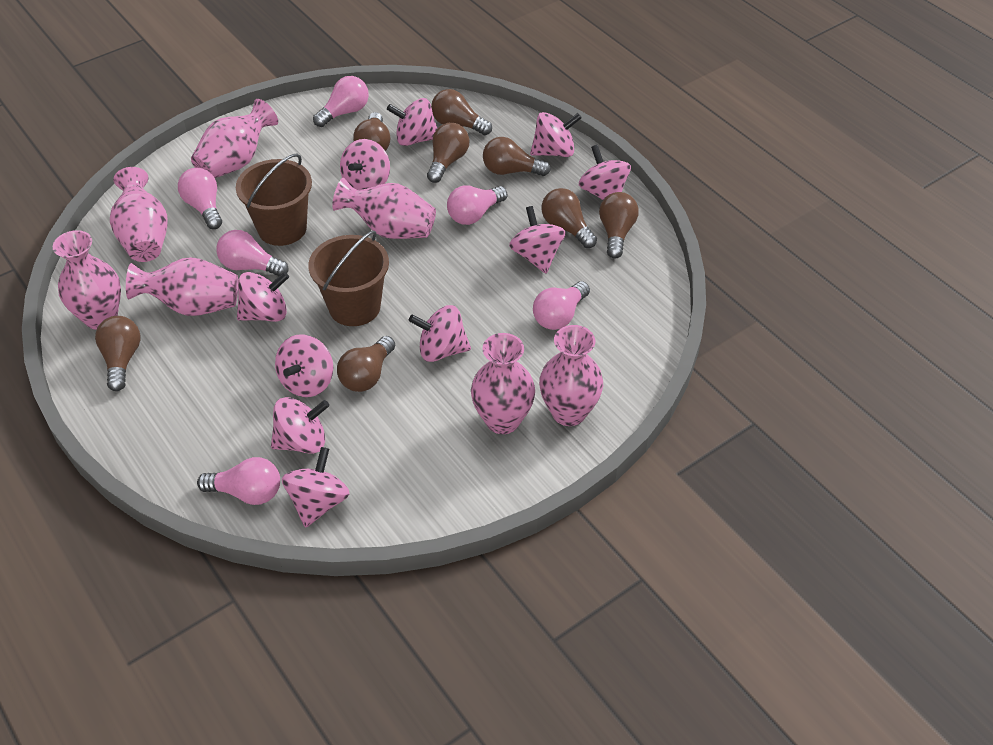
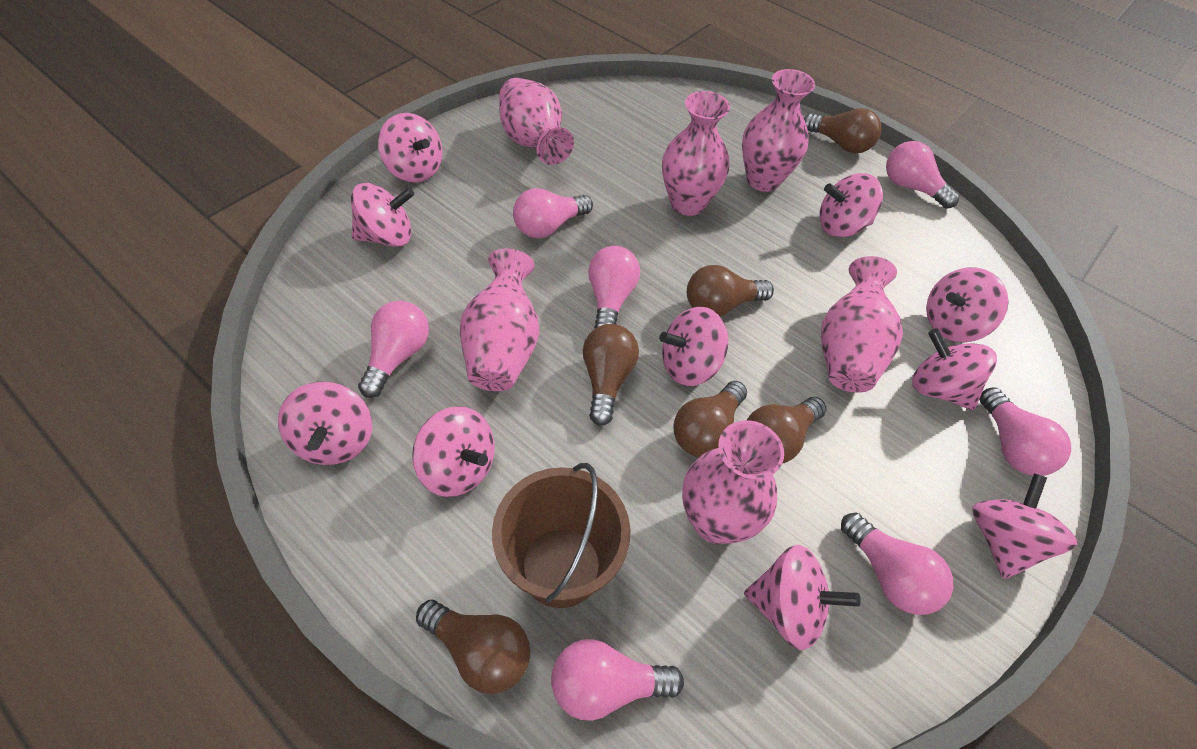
brown bucket: [236,154,312,246] [308,230,389,326] = 2 -> [492,463,630,608] = 1
brown light bulb: [95,316,140,391] [337,336,395,392] [353,112,391,151] [427,123,469,183] [431,89,492,135] [483,137,551,176] [541,188,597,248] [599,192,639,259] = 8 -> [416,600,530,694] [583,324,639,426] [673,381,747,457] [687,265,774,316] [747,397,826,464] [804,108,881,153] = 6
pink light bulb: [178,168,222,229] [197,457,280,505] [216,230,288,276] [313,76,369,127] [447,186,507,225] [533,281,590,330] = 6 -> [358,301,429,398] [513,188,593,238] [551,639,684,721] [588,246,640,329] [841,513,953,615] [886,141,959,209] [979,387,1071,476] = 7
pink vase: [53,230,121,330] [110,167,168,262] [126,257,238,316] [191,99,278,178] [332,178,436,239] [471,333,535,434] [539,325,603,426] = 7 -> [460,248,540,391] [499,78,574,165] [662,91,730,216] [682,420,784,544] [742,69,815,192] [821,256,903,393] = 6

